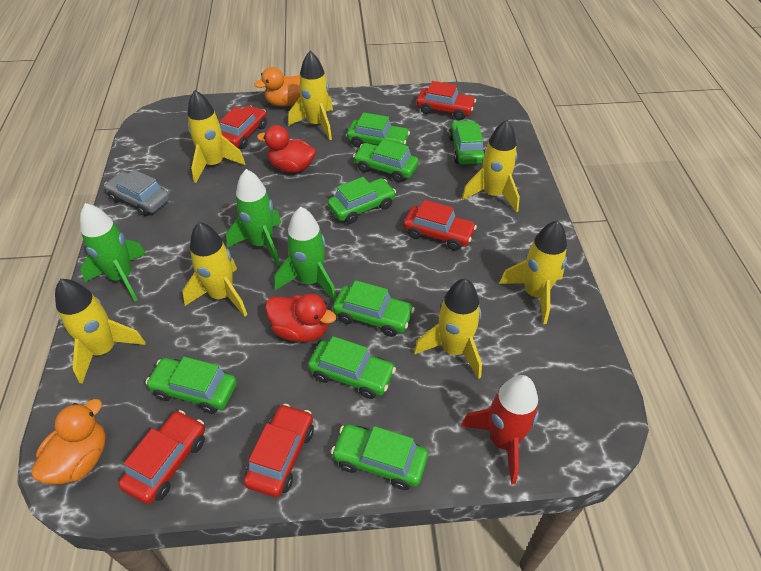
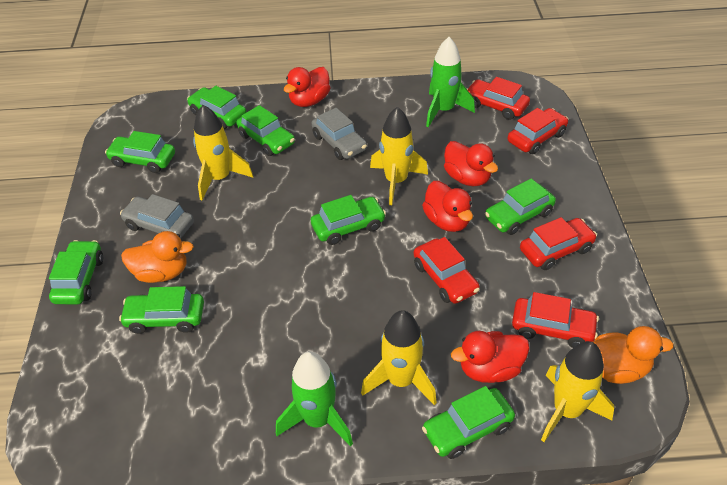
green rocket: [80,203,146,302] [226,169,281,266] [274,207,337,302] = 3 -> [276,351,353,447] [426,37,475,127] = 2
grey car: [104,170,170,216] = 1 -> [120,194,194,239] [312,108,367,160] = 2
red duck: [257,125,316,173] [265,293,336,342] = 2 -> [284,67,330,107] [422,181,473,232] [444,141,498,186] [451,331,529,383] = 4
red rocket: [461,375,539,485] = 1 -> none = 0
yellow rocket: [55,279,145,384] [182,222,247,316] [187,90,245,183] [288,51,333,140] [414,278,482,379] [462,120,520,212] [499,220,567,324] = 7 -> [193,105,253,200] [361,310,437,405] [370,107,428,205] [541,341,614,442] = 4

